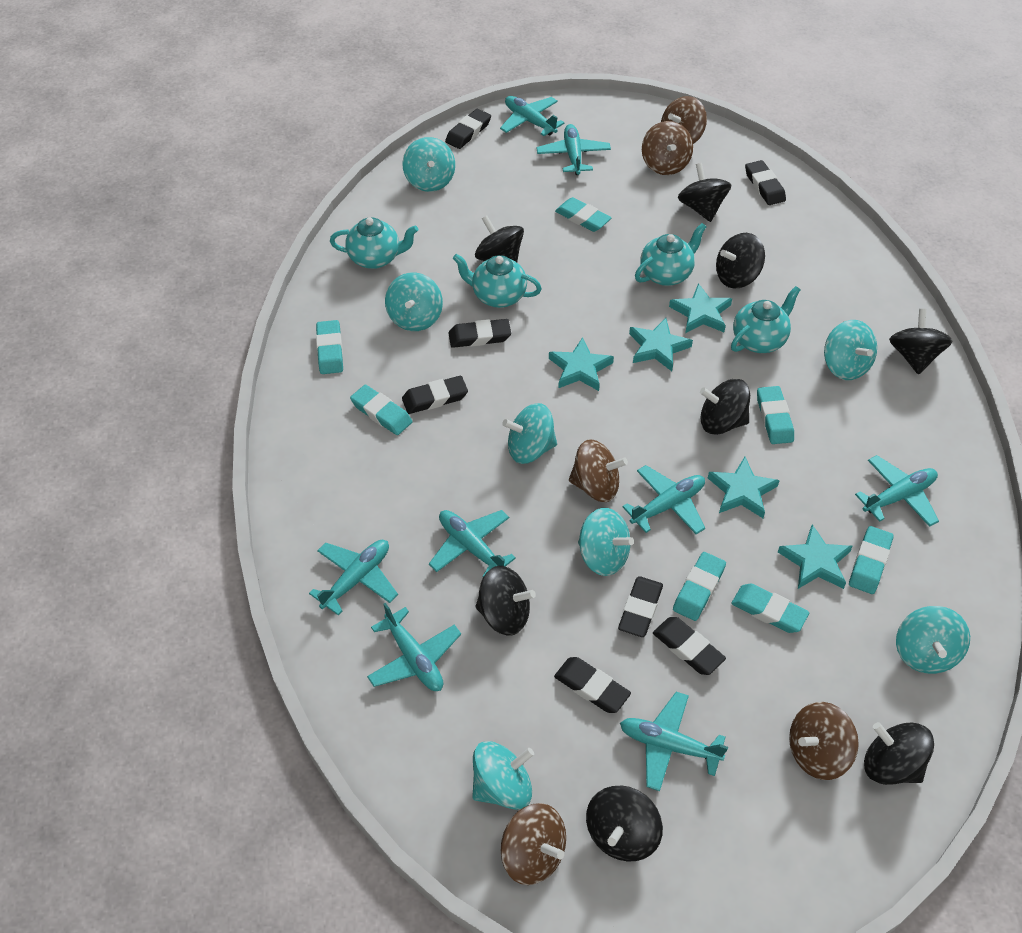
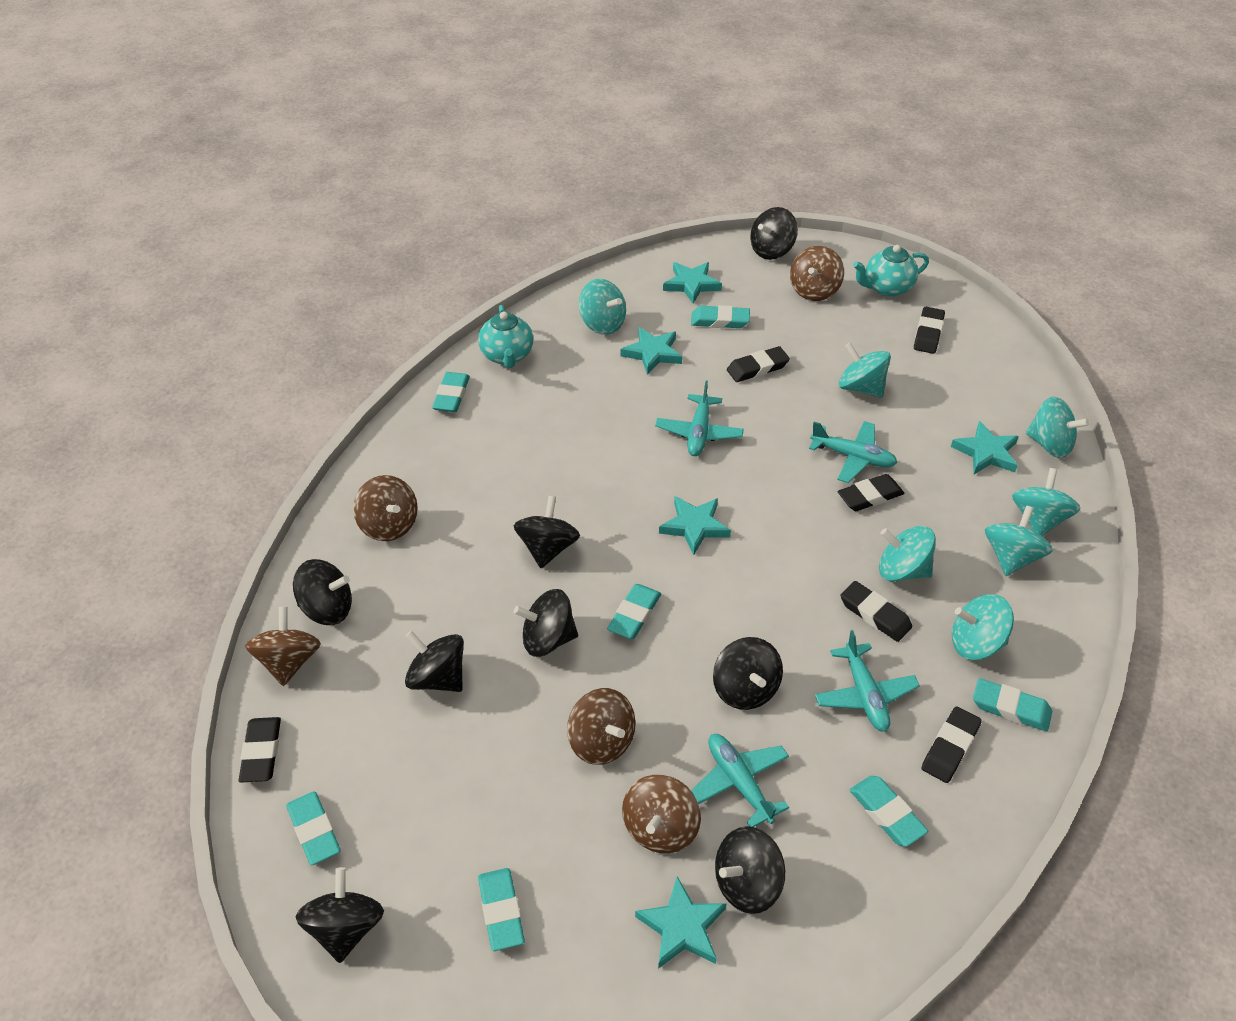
black eraser: [402,376,468,414] [445,109,491,149] [449,319,511,348] [554,657,631,713] [618,576,663,637] [653,617,726,675] [745,160,786,205] = 7 -> [239,717,281,783] [727,346,790,382] [838,474,904,511] [840,581,912,642] [914,307,945,354] [921,706,982,783] = 6
turquoise plane: [309,540,398,615] [367,603,461,691] [429,510,516,577] [500,96,565,136] [536,124,611,175] [620,692,728,791] [622,465,705,534] [855,455,939,527] = 8 -> [655,381,744,456] [691,734,789,827] [809,421,897,483] [815,630,920,732] = 4
turquoise teapot: [330,217,418,269] [453,254,542,308] [635,223,707,286] [731,286,801,353] = 4 -> [478,305,533,368] [853,245,929,297] = 2

